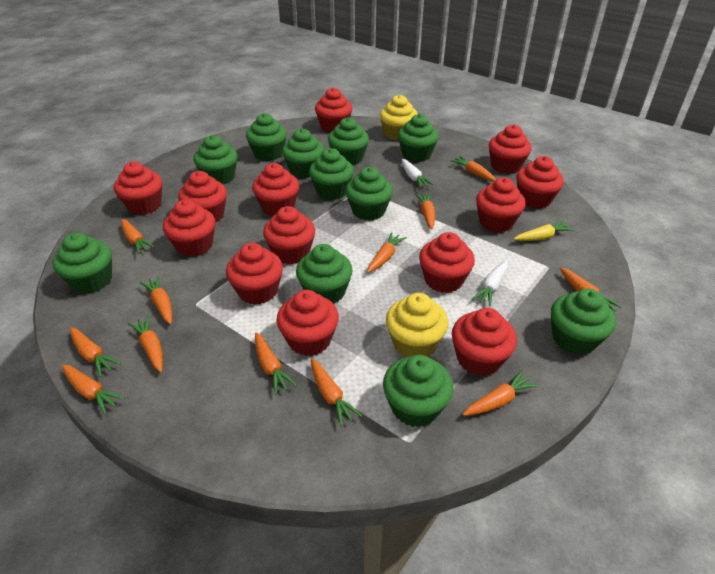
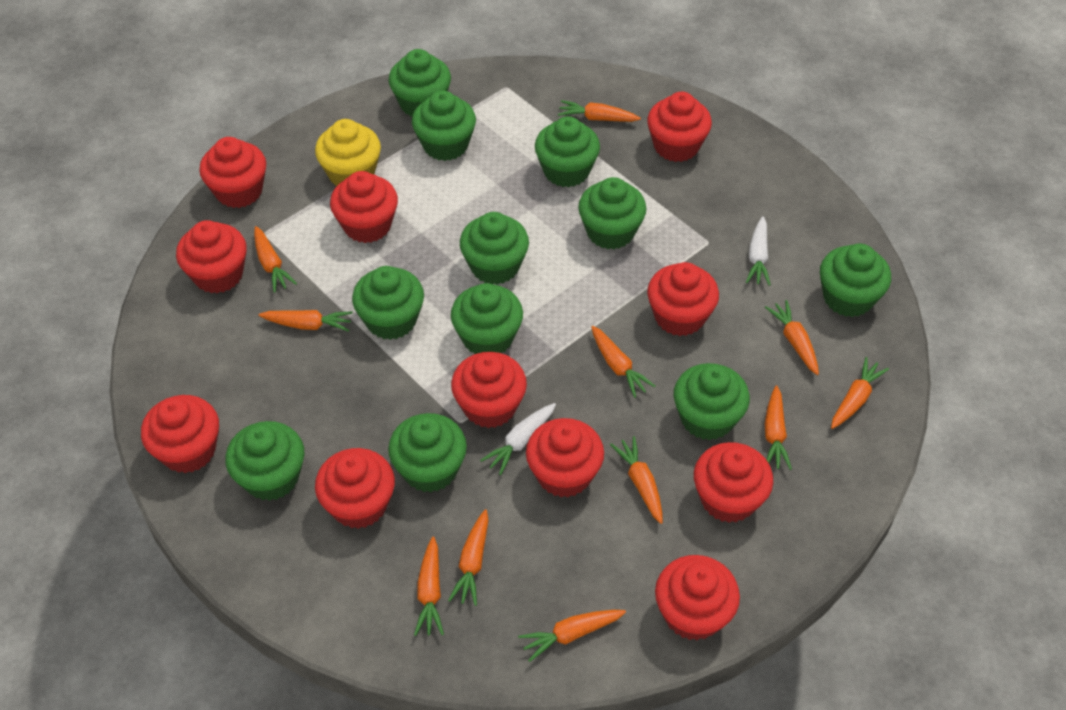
orange carrot: [62,364,125,415] [70,327,121,377] [121,219,155,254] [128,315,163,372] [140,276,172,324] [255,332,297,395] [311,359,362,427] [367,232,407,273] [415,193,435,229] [450,156,496,182] [463,370,539,416] [560,267,622,311] = 12 -> [254,226,297,293] [259,310,353,332] [414,536,444,636] [448,509,489,606] [518,610,626,662] [558,100,641,122] [591,326,655,398] [610,436,663,524] [765,300,819,375] [765,385,792,470] [831,357,889,429] = 11
red cupcake: [114,162,162,215] [163,199,215,257] [178,171,227,223] [226,243,283,305] [252,163,299,216] [263,206,315,264] [276,290,339,356] [315,88,352,132] [419,232,475,293] [452,308,517,376] [476,177,526,232] [489,125,532,174] [516,156,564,209] = 13 -> [141,395,219,473] [176,220,247,294] [199,137,266,208] [315,448,395,529] [330,171,398,243] [451,352,527,428] [526,418,604,497] [647,92,712,162] [647,262,719,336] [655,555,740,640] [694,442,773,523] = 11
yellow carrot: [514,221,574,241] = 1 -> none = 0
yellow cupcake: [380,95,418,141] [386,293,449,357] = 2 -> [315,119,381,186] = 1

